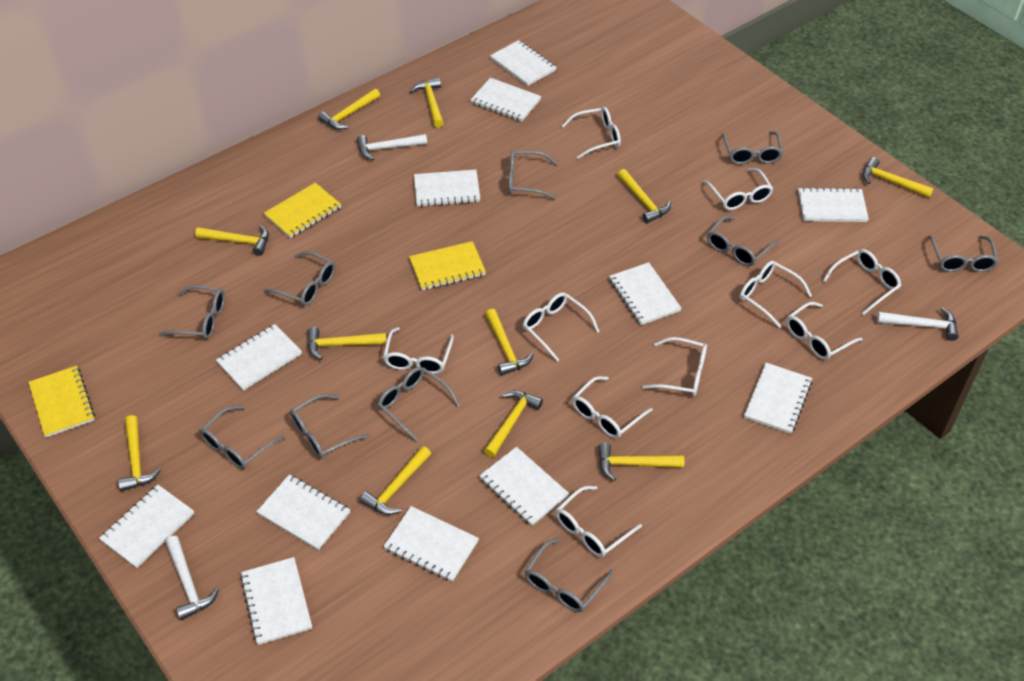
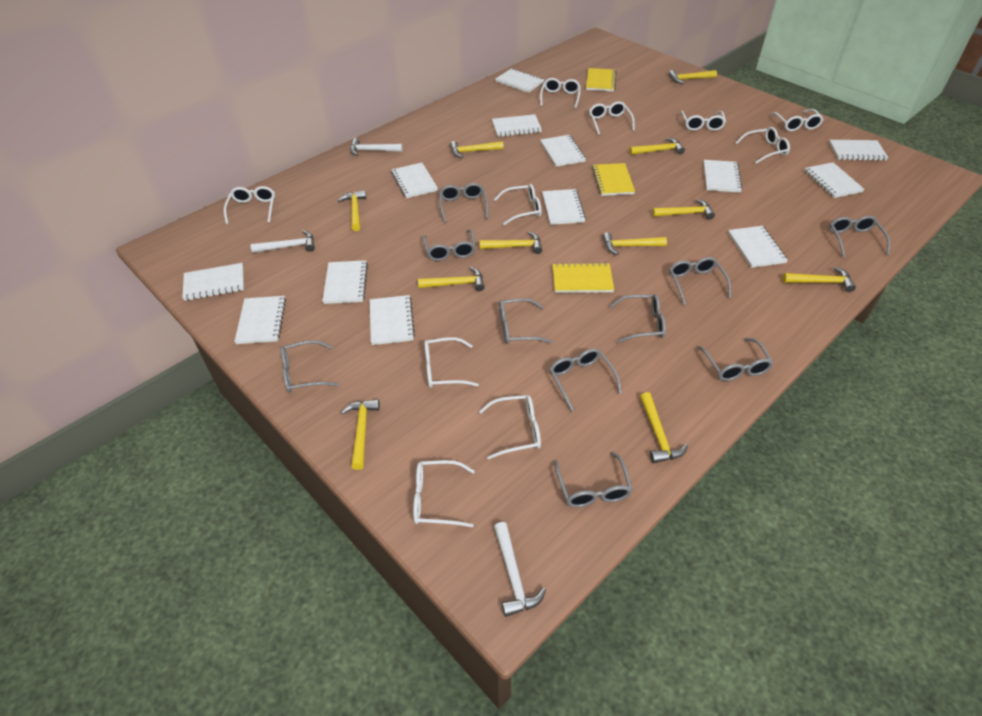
white notebook: [99,485,194,568] [216,324,302,391] [240,557,312,645] [256,474,350,550] [383,506,479,582] [414,169,480,207] [471,78,541,122] [479,447,569,526] [490,40,557,86] [609,262,682,325] [744,363,812,434] [798,187,869,222] = 12 -> [182,263,244,301] [234,296,286,344] [322,260,368,304] [370,295,415,345] [391,163,438,198] [492,114,542,137] [495,68,544,93] [540,135,586,167] [542,189,586,225] [703,160,743,193] [728,226,788,268] [804,162,865,198] [829,140,888,161] = 13

